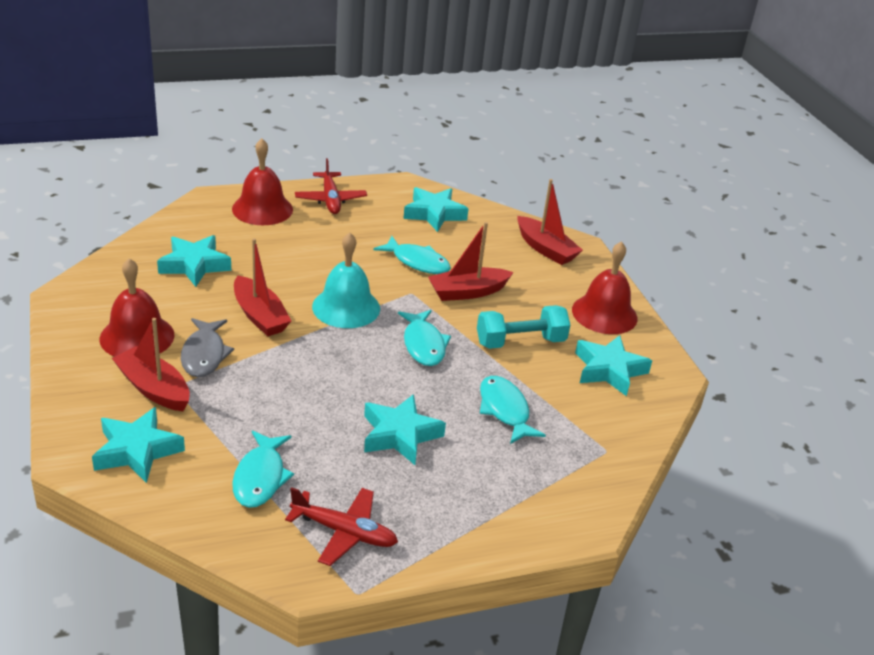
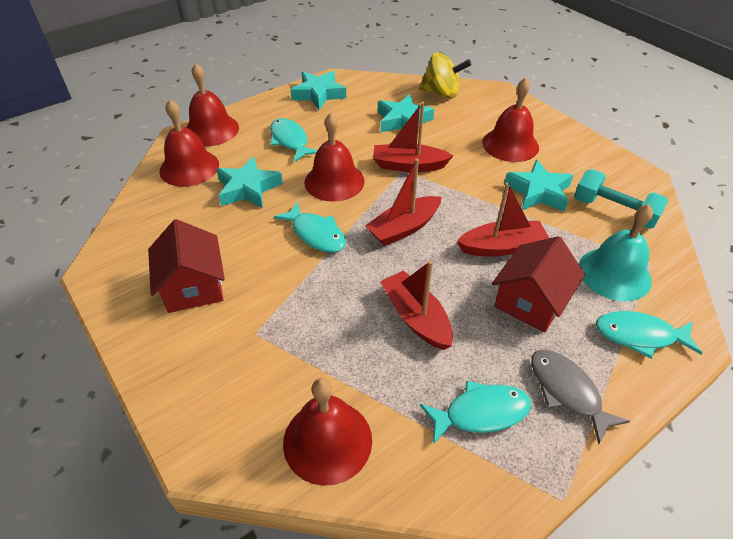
red bell: [100,258,174,357] [232,138,293,225] [572,241,638,334] = 3 -> [159,99,219,187] [186,63,239,146] [283,378,372,486] [304,113,365,202] [482,78,539,162] = 5
red house: none = 0 -> [148,219,225,313] [492,236,585,332] = 2
red plane: [285,487,398,566] [295,158,367,214] = 2 -> none = 0
turquoise star: [92,407,185,483] [157,235,231,287] [364,394,446,465] [403,187,469,232] [575,335,652,396] = 5 -> [216,156,283,209] [290,71,346,110] [378,94,434,132] [504,160,573,212] = 4
yellow spinning top: none = 0 -> [419,52,471,98] = 1

